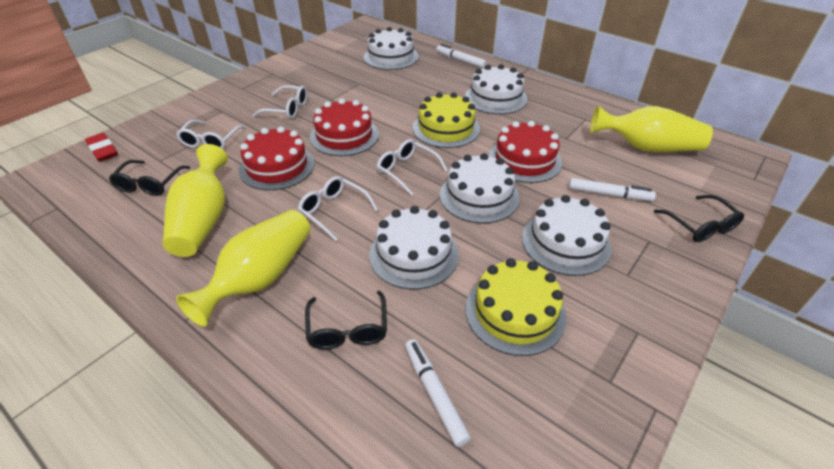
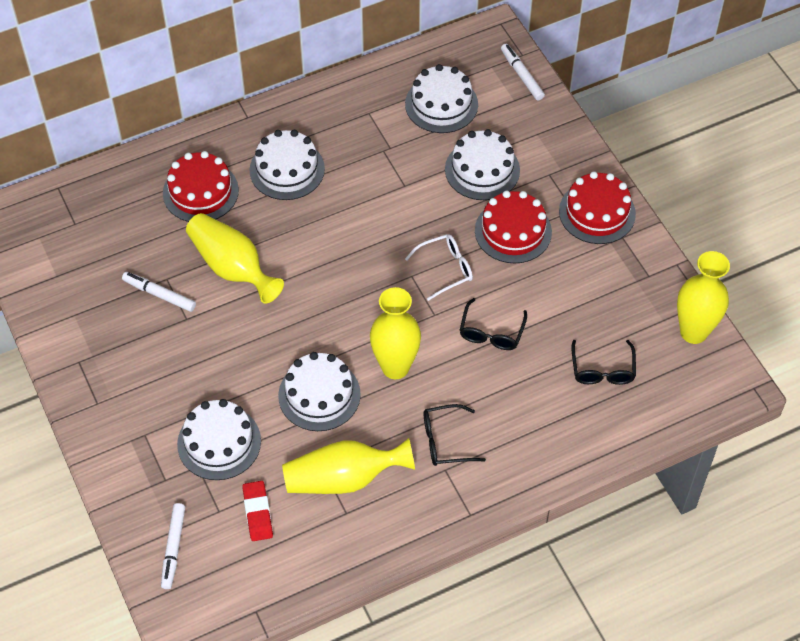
white glasses: [176,120,246,149] [252,85,307,119] [298,176,378,241] [377,139,448,196] = 4 -> [405,234,473,301] = 1
yellow cake: [413,92,480,148] [466,258,566,356] = 2 -> none = 0
yellow vase: [163,144,228,257] [176,210,310,327] [590,106,713,152] = 3 -> [186,213,284,304] [282,438,415,494] [370,287,421,379] [677,251,730,344] = 4

